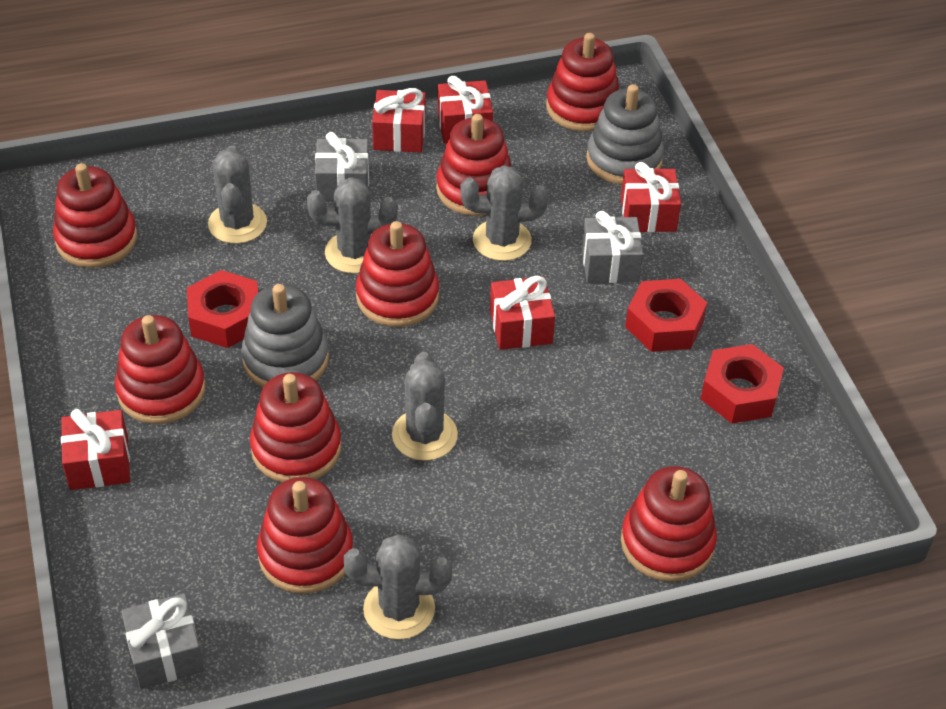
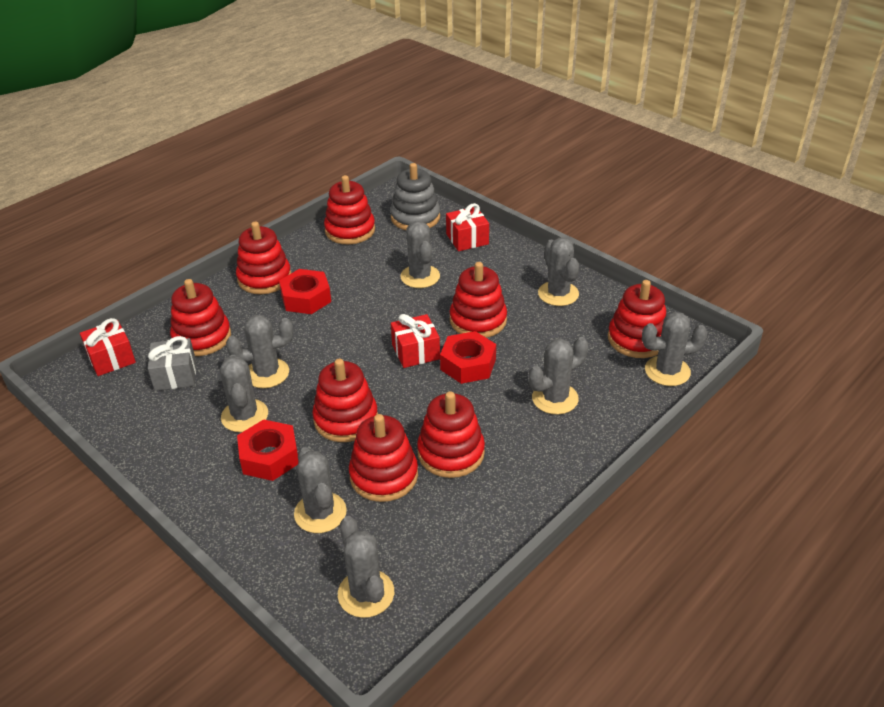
grey cactus: [208,146,267,244] [307,177,397,274] [344,534,452,639] [392,352,458,461] [460,165,549,261] = 5 -> [220,355,268,432] [226,315,293,388] [294,447,347,533] [338,516,394,618] [400,221,440,288] [529,337,588,415] [538,238,579,306] [642,312,708,386] = 8
grey gift: [121,593,204,689] [315,132,369,201] [582,211,643,283] = 3 -> [148,336,196,391] = 1
grey stacking toy: [241,284,329,387] [586,84,664,185] = 2 -> [390,163,440,230] = 1
red gift: [61,409,130,490] [372,88,426,153] [437,76,493,144] [490,276,555,350] [621,162,681,232] = 5 -> [80,318,136,376] [391,314,440,368] [446,203,489,251] = 3

